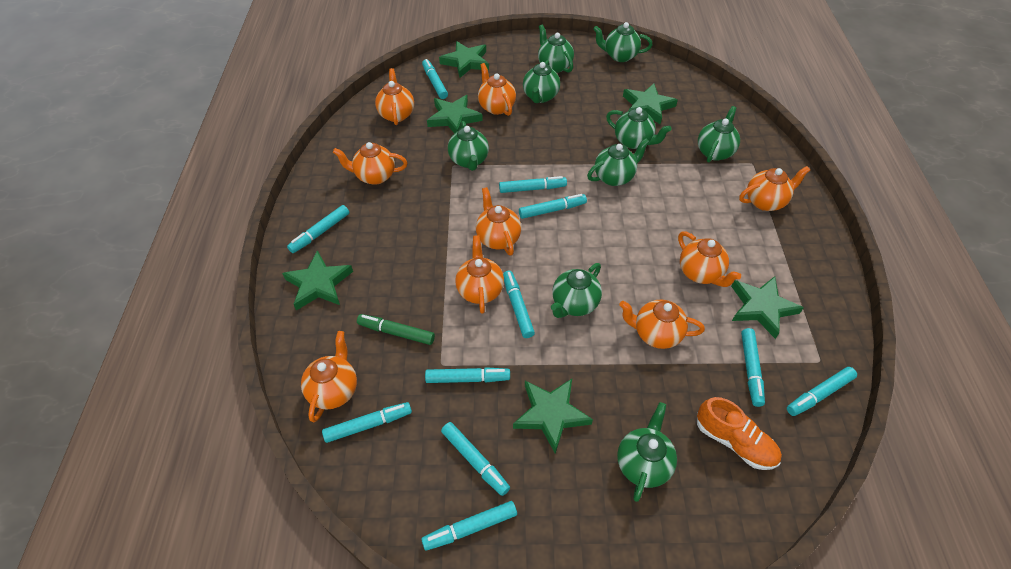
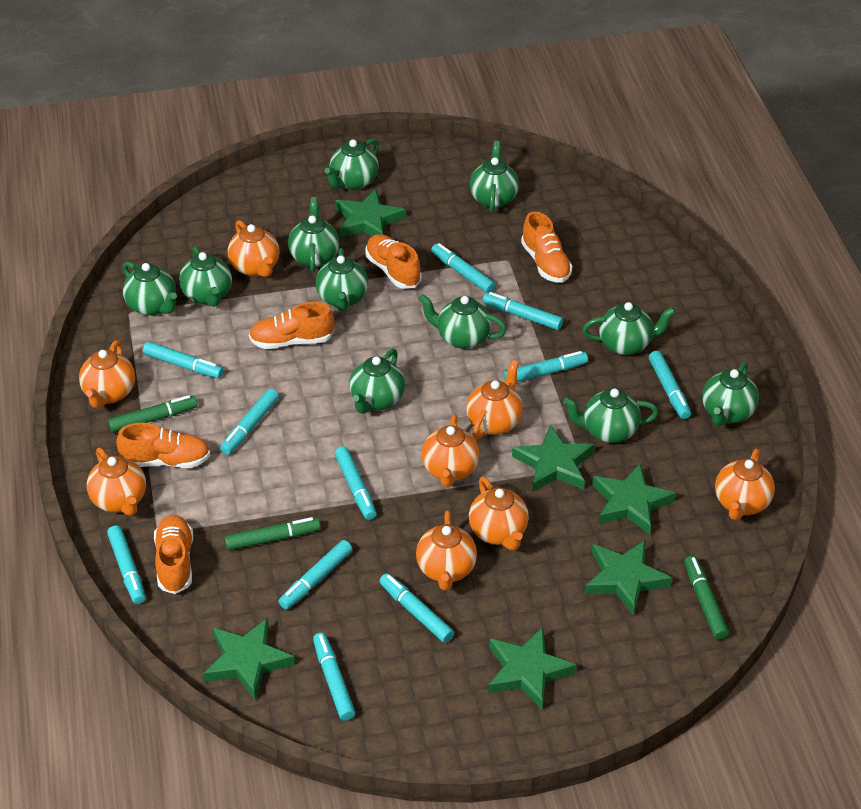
green marker: [357,314,435,345] = 1 -> [108,395,198,433] [225,517,321,551] [684,556,729,640] = 3
green teapot: [448,121,489,171] [523,60,560,103] [538,24,574,73] [551,263,602,318] [587,138,650,186] [593,22,652,62] [606,107,671,149] [617,402,677,502] [698,106,740,163] = 9 -> [123,261,177,316] [179,246,232,307] [288,197,340,272] [316,248,368,311] [325,138,379,190] [349,349,405,414] [419,294,507,349] [469,141,519,212] [563,388,659,443] [583,302,676,355] [702,361,759,426] = 11
orange shoe: [697,397,782,470] = 1 -> [116,423,210,468] [154,515,193,594] [249,302,334,349] [365,234,421,289] [521,211,572,283] = 5
orange teapot: [301,331,357,422] [333,142,408,185] [375,68,414,125] [455,235,504,314] [476,187,521,256] [478,63,516,116] [619,300,705,349] [678,231,741,287] [739,166,810,211] = 9 -> [79,340,135,408] [87,448,146,516] [228,220,280,277] [416,511,477,591] [422,414,479,487] [466,360,523,440] [469,477,529,550] [715,449,775,520] = 8

